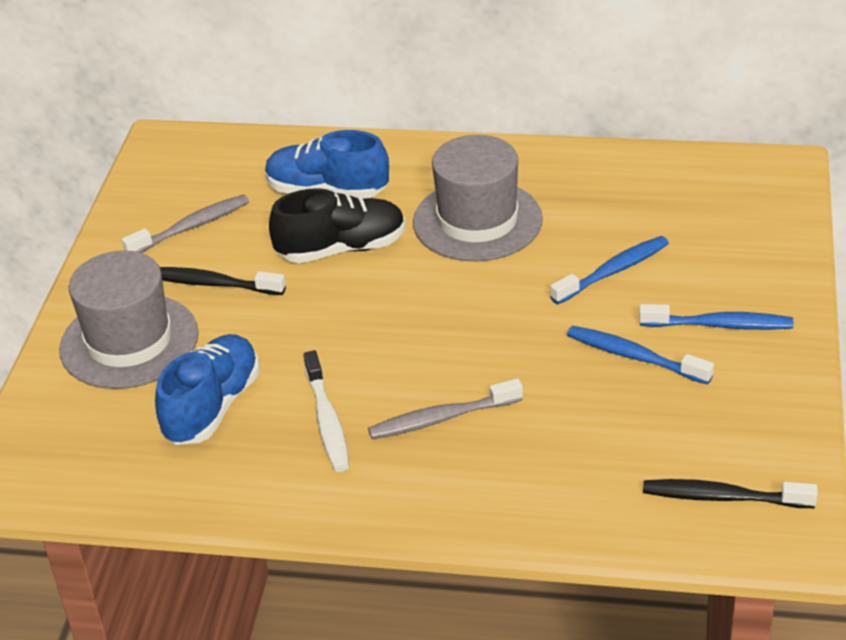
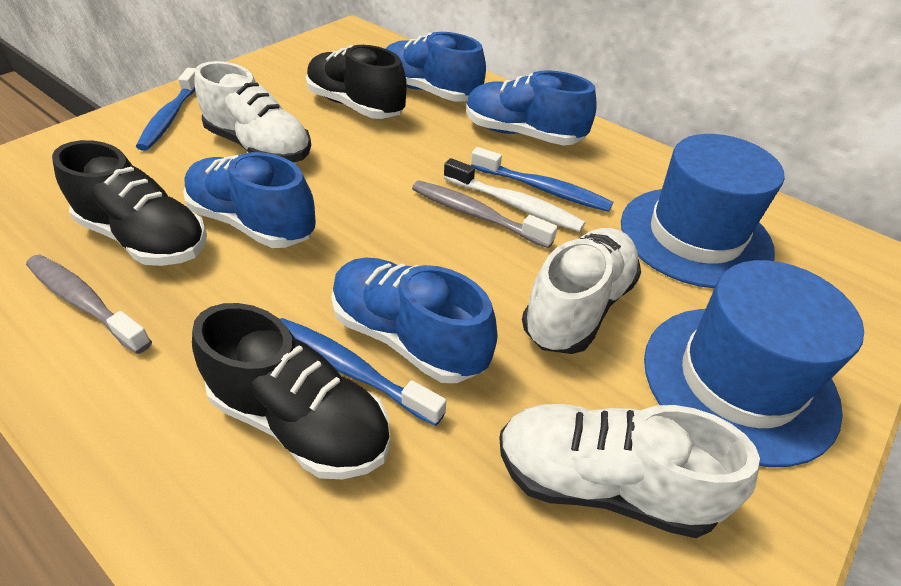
black shoe: [269,188,406,263] = 1 -> [52,140,207,266] [192,303,390,479] [306,45,407,119] = 3
black toothbrush: [160,267,286,295] [643,479,818,508] = 2 -> none = 0
blue hat: none = 0 -> [621,134,784,288] [644,260,864,467] = 2
blue shoe: [155,334,260,445] [265,130,389,199] = 2 -> [183,152,316,248] [331,258,498,383] [386,32,486,102] [466,70,597,146] = 4
grey hat: [59,251,199,389] [413,135,543,261] = 2 -> none = 0
white shoe: none = 0 -> [195,61,311,163] [499,404,760,538] [522,228,641,354] = 3

